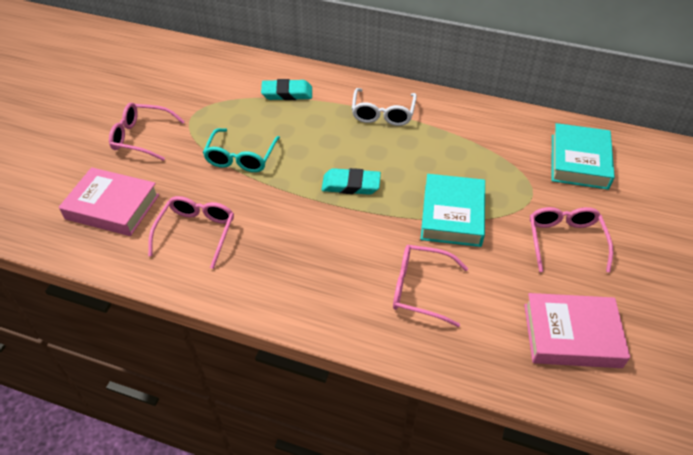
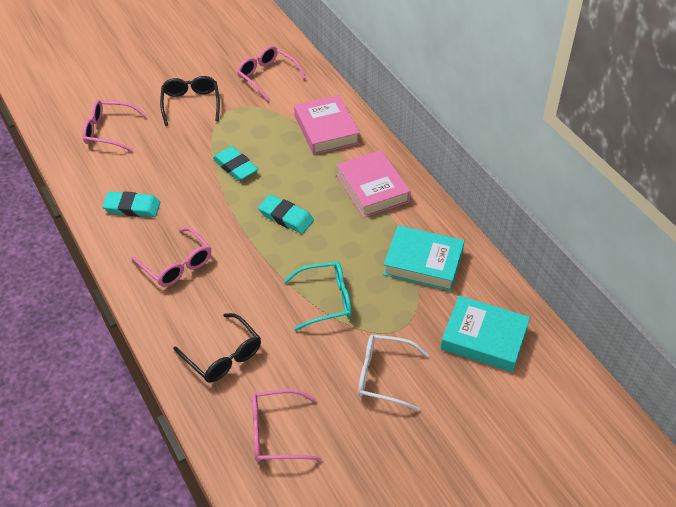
black glasses: none = 0 -> [160,76,220,126] [174,313,261,383] = 2
turquoise eraser: [261,79,312,100] [321,168,381,195] = 2 -> [102,191,161,217] [213,146,258,181] [258,195,314,234] = 3

